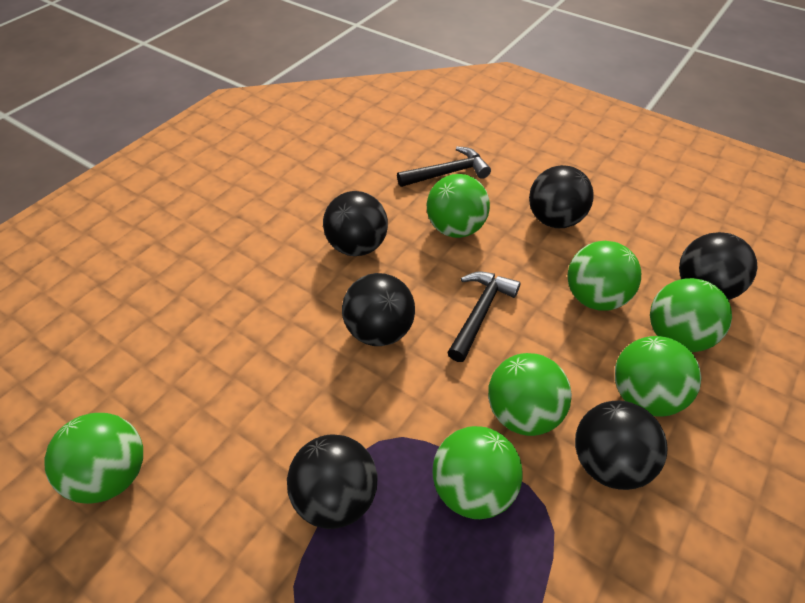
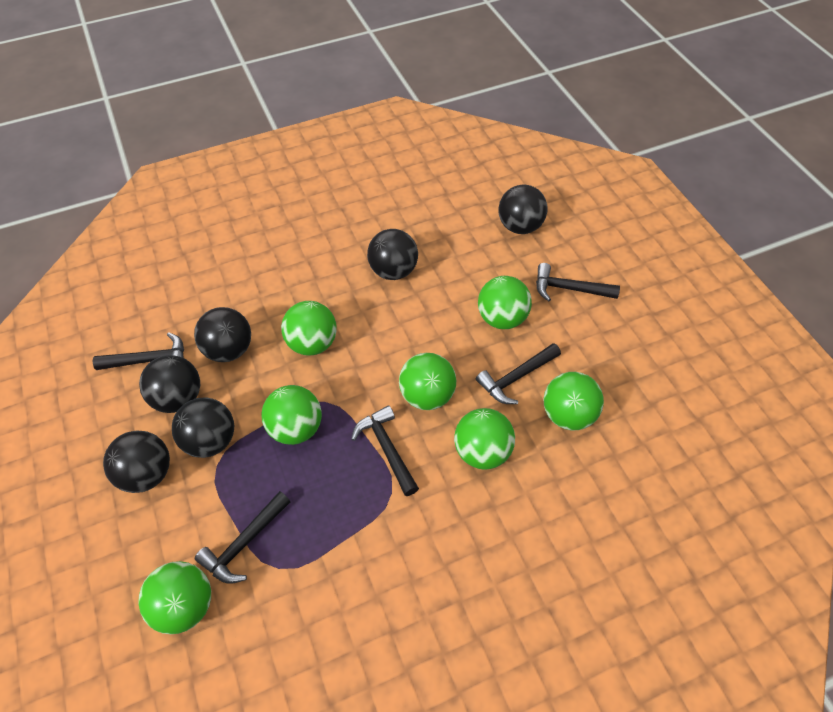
black hammer: [397,146,491,187] [447,272,521,362] = 2 -> [93,332,184,370] [195,491,291,584] [351,405,419,496] [476,343,561,404] [536,263,620,302] = 5

